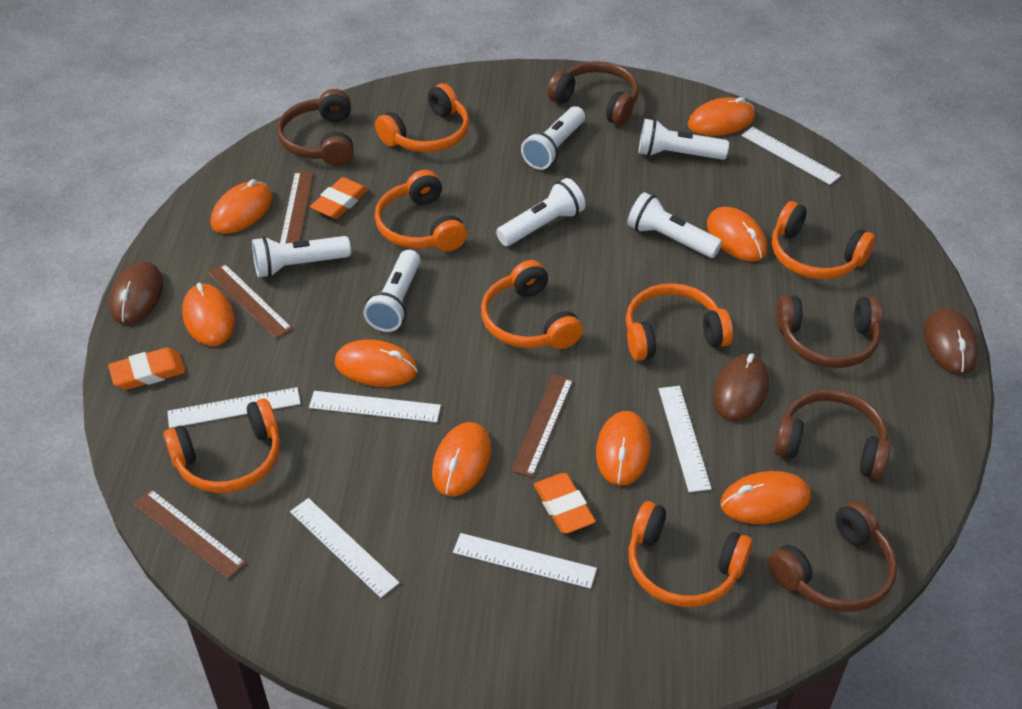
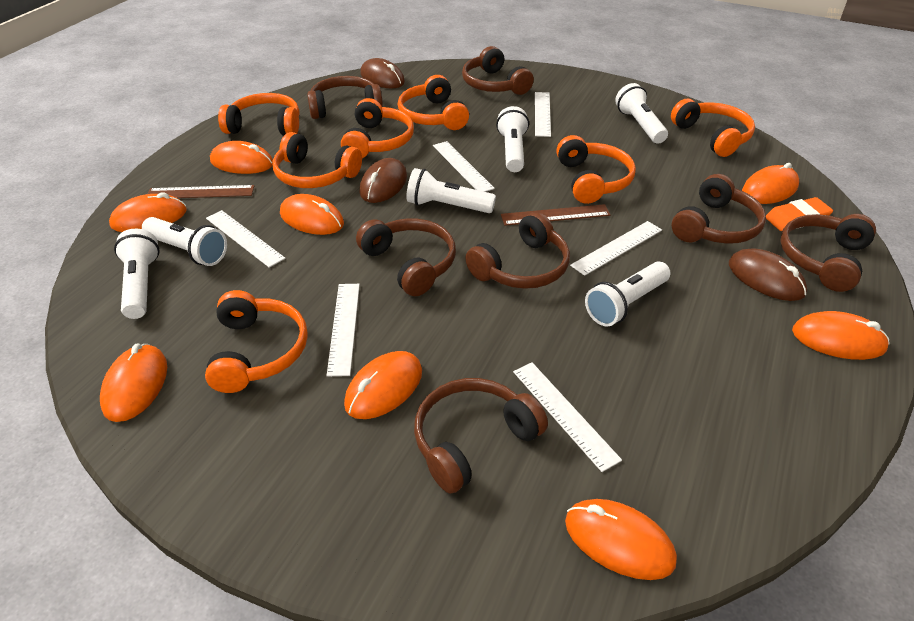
brown headphones: [277,89,354,166] [547,61,639,126] [768,501,897,612] [774,389,891,479] [776,295,882,368] = 5 -> [307,76,383,119] [356,218,456,296] [414,378,548,493] [462,46,534,95] [466,212,570,289] [672,174,766,244] [780,214,876,292] = 7
brown ruler: [133,489,246,579] [208,263,293,339] [280,172,314,244] [511,374,573,477] = 4 -> [148,185,254,198] [501,204,610,226] = 2
orange eraser: [108,347,186,390] [310,177,368,219] [534,473,596,534] = 3 -> [766,197,833,231] = 1

